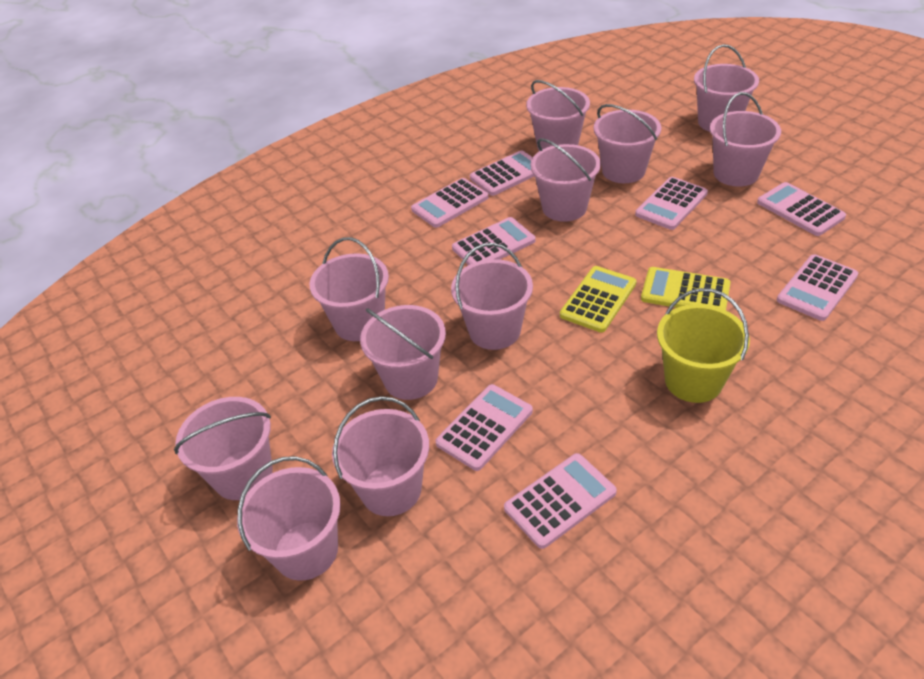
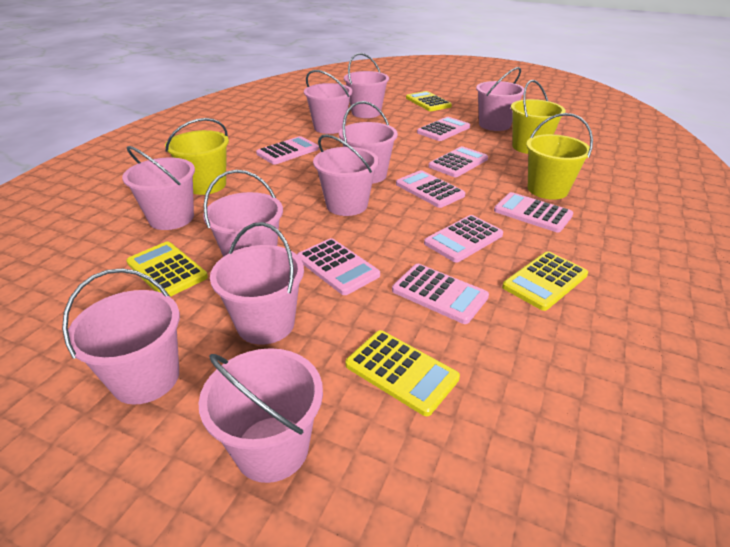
pink bucket: [174,397,273,500] [237,456,341,581] [310,237,389,341] [332,396,429,516] [360,305,446,400] [451,243,533,350] [526,80,590,151] [531,138,601,222] [594,104,661,183] [694,44,759,132] [710,92,781,187] = 11 -> [62,268,180,405] [122,146,195,230] [198,348,323,483] [203,170,283,257] [210,222,304,345] [304,70,353,134] [313,134,379,216] [339,101,398,184] [344,53,389,118] [476,67,524,131] = 10
yellow bucket: [657,288,750,403] = 1 -> [165,118,229,195] [511,80,566,154] [526,113,593,200] = 3
yellow calculator: [560,266,636,332] [641,267,731,310] = 2 -> [126,241,208,297] [345,330,460,416] [406,91,452,111] [502,251,588,311] = 4

